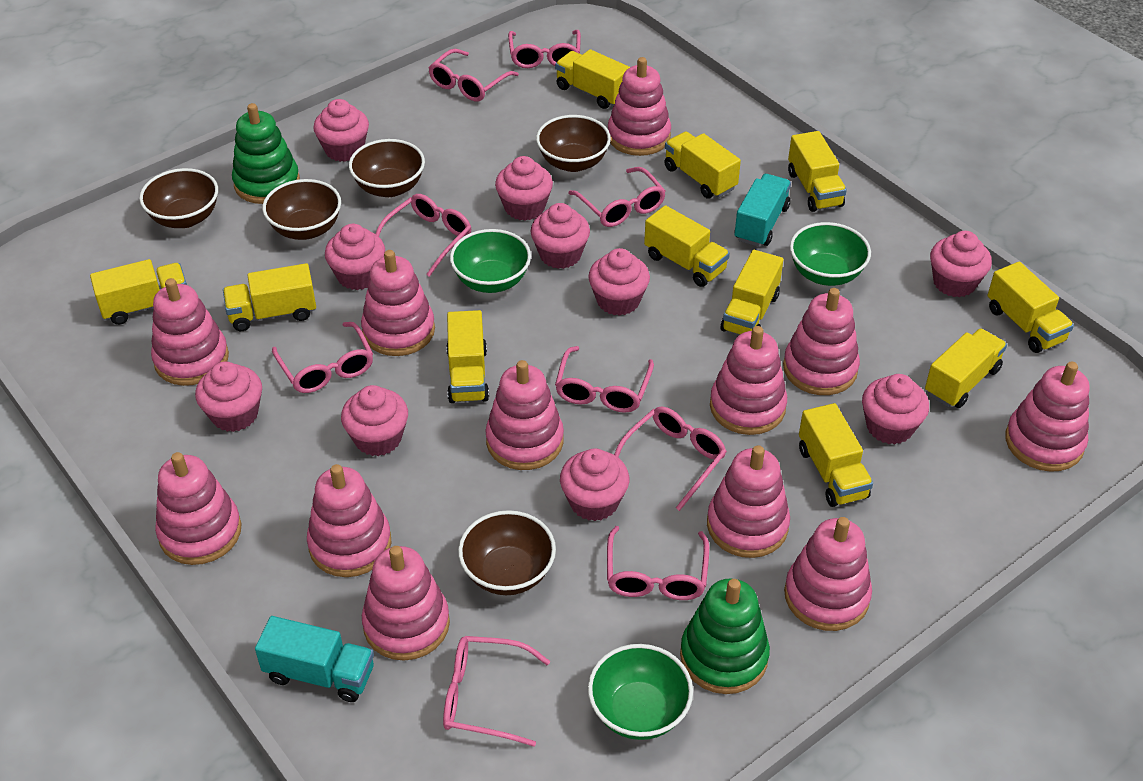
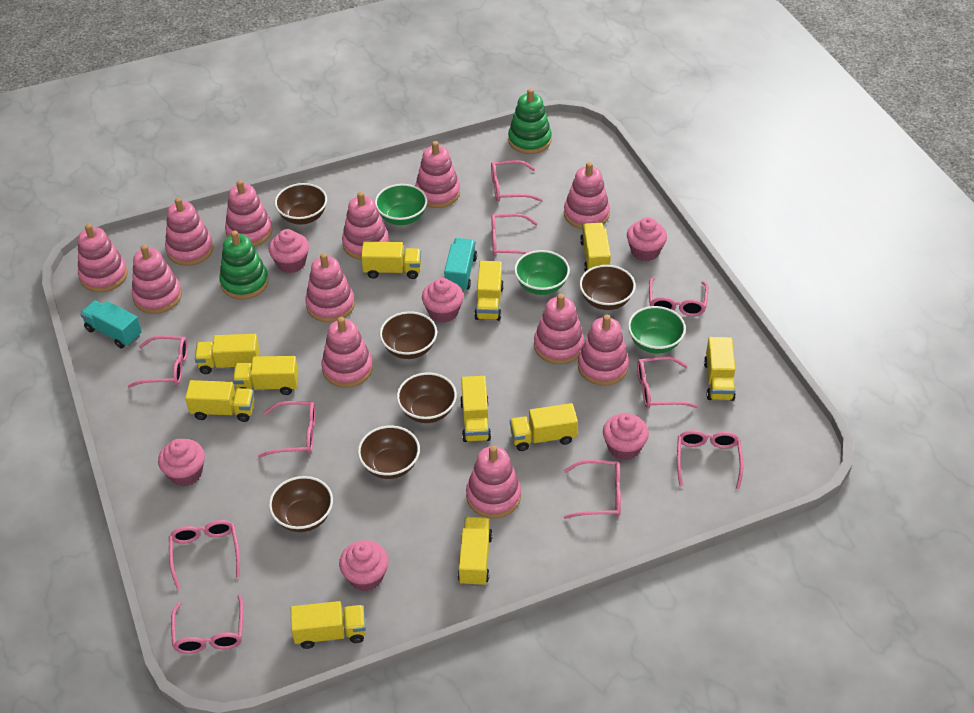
brown bowl: [139,168,218,228] [262,179,341,240] [349,139,425,197] [458,510,556,595] [536,115,611,172] = 5 -> [269,476,333,532] [275,183,327,225] [358,425,420,479] [380,311,437,359] [397,372,457,423] [579,265,636,310] = 6
pink cupcake: [195,362,262,432] [313,99,369,162] [325,224,385,290] [341,385,408,456] [495,156,553,221] [531,203,590,269] [560,448,629,521] [588,248,650,316] [862,374,929,445] [930,231,992,297] = 10 -> [158,439,205,486] [269,229,309,273] [339,540,389,591] [422,278,464,323] [603,413,649,460] [627,217,667,261] = 6
pink glasses: [272,322,373,393] [376,194,472,277] [428,49,519,102] [443,636,550,747] [508,30,581,68] [555,346,654,413] [569,167,666,227] [607,526,709,600] [614,406,727,511] = 9 -> [128,336,188,388] [169,520,240,589] [171,595,243,654] [258,401,316,458] [491,160,542,202] [491,213,538,257] [563,460,621,519] [637,356,698,409] [649,277,708,316] [677,430,744,489] = 10

